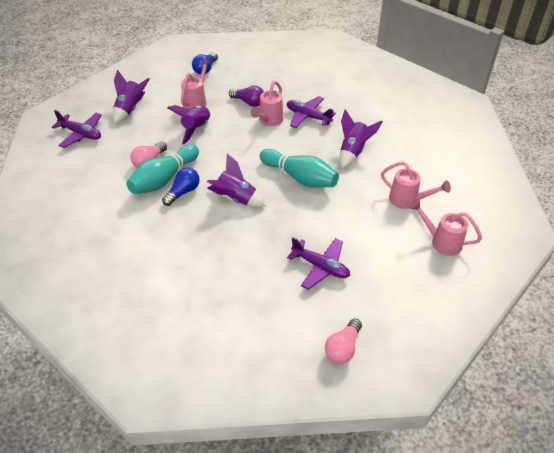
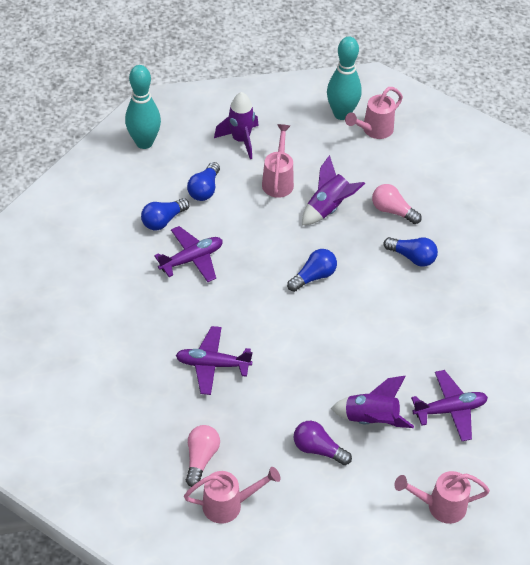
blue light bulb: [162,168,200,206] [192,52,218,74] = 2 -> [141,198,189,230] [187,162,220,201] [287,249,337,292] [384,237,438,267] = 4
purple rocket: [113,70,150,124] [167,105,211,145] [207,154,265,207] [340,109,383,168] = 4 -> [214,92,259,159] [302,155,365,225] [331,376,414,428] = 3

